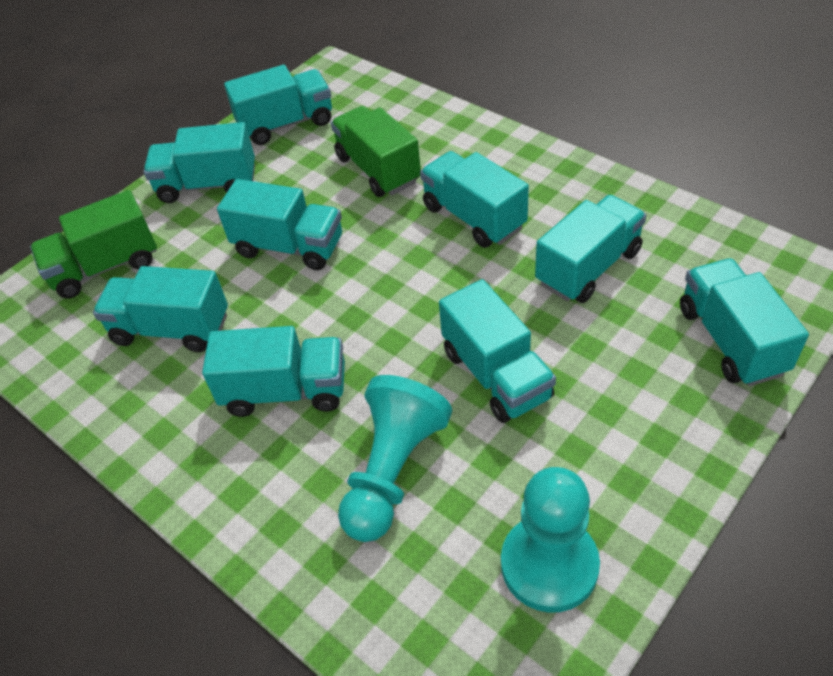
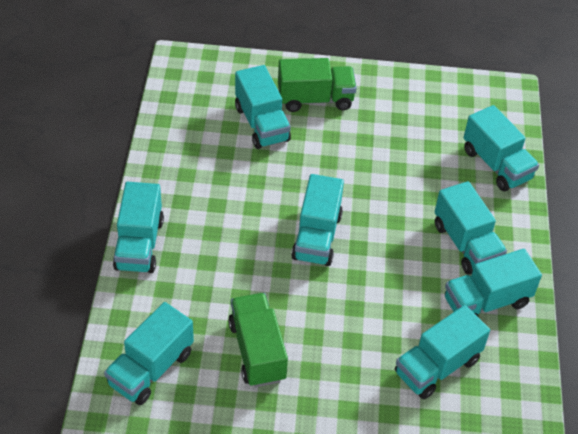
turquoise pawn: [338,375,452,542] [501,467,600,613] = 2 -> none = 0
turquoise truck: [93,266,228,352] [144,122,255,203] [202,326,345,417] [217,179,342,270] [224,65,332,145] [420,151,529,248] [439,279,556,423] [535,195,647,303] [680,258,809,386] = 9 -> [104,302,194,405] [113,182,164,273] [235,65,291,149] [291,174,344,266] [395,305,490,400] [435,181,507,275] [445,249,542,316] [463,105,539,192] = 8

